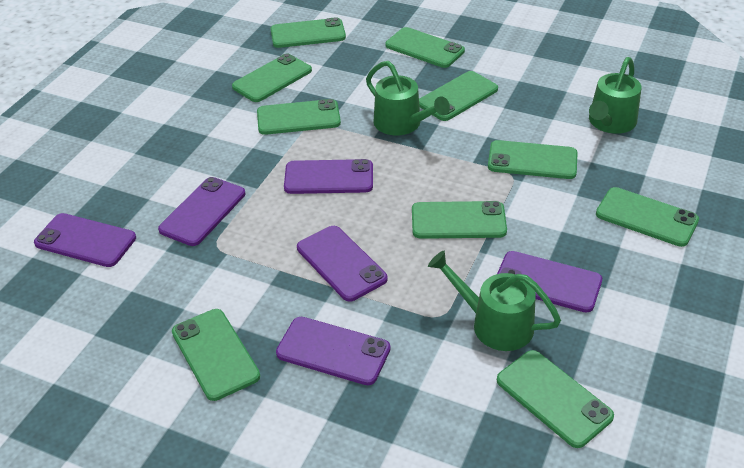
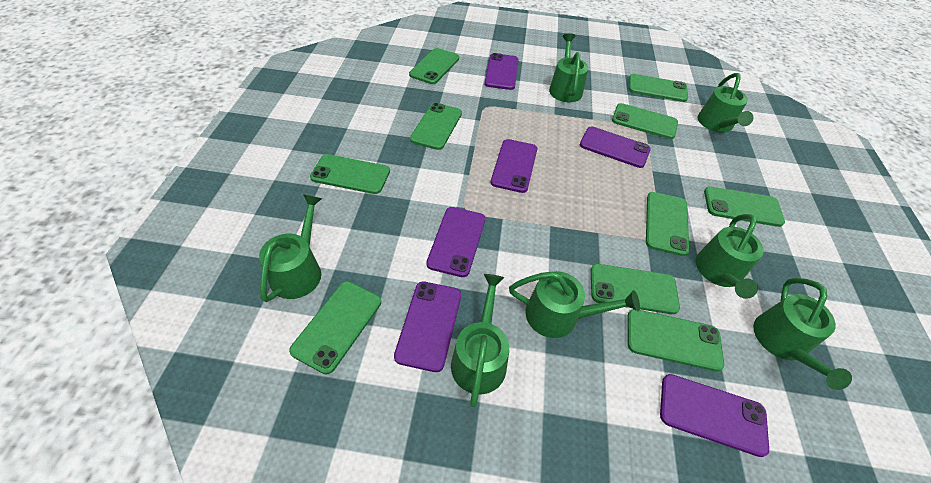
green watering can: [366,61,450,135] [428,251,561,351] [589,57,642,134] = 3 -> [259,194,322,302] [451,274,509,407] [509,271,640,338] [549,33,588,102] [696,214,764,299] [698,73,754,133] [753,278,852,390] = 7

